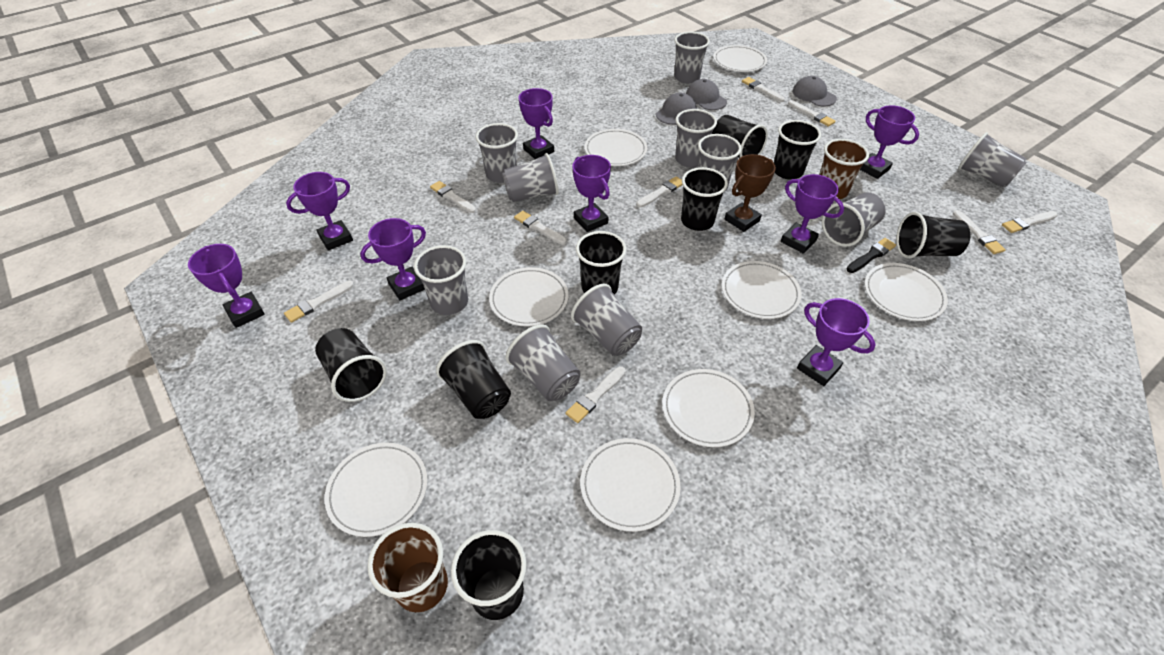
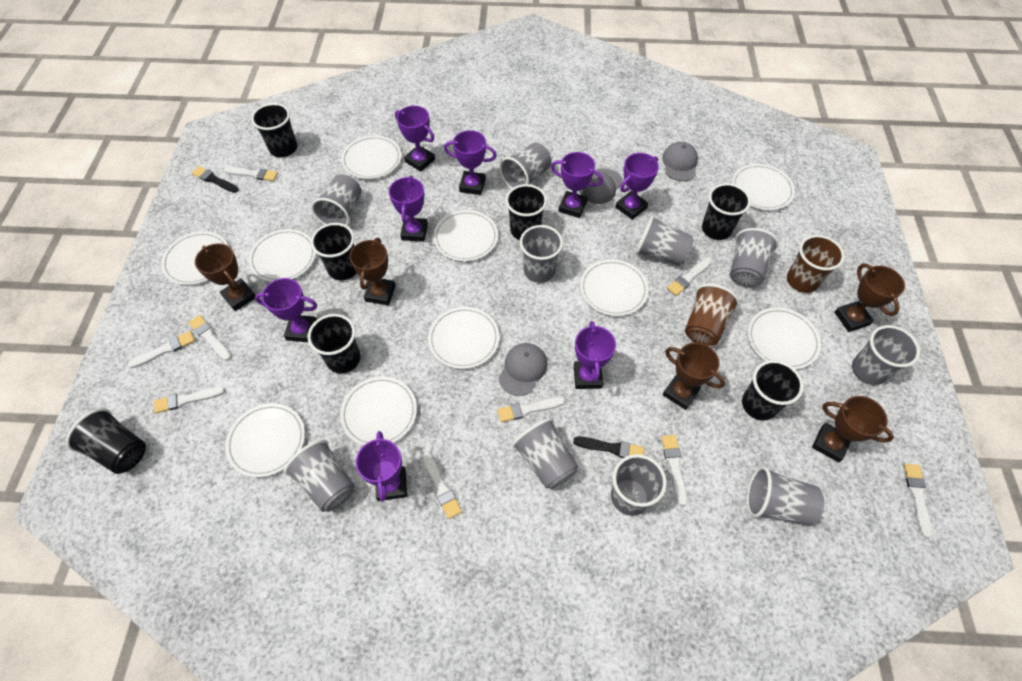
black brush: [847,238,896,273] = 1 -> [192,166,239,193] [573,437,644,458] = 2
black cup: [315,328,387,402] [436,340,511,419] [451,530,526,620] [576,231,627,294] [681,167,728,231] [712,115,768,158] [774,120,821,179] [896,212,970,259] = 8 -> [66,408,146,474] [251,103,297,157] [308,314,360,373] [311,223,357,280] [505,184,547,240] [702,183,751,240] [742,360,804,421] = 7
brown trophy: [724,154,776,232] = 1 -> [195,243,256,311] [349,238,396,305] [663,343,725,410] [812,396,894,462] [834,264,905,332] = 5
white plate: [325,443,428,537] [489,267,569,326] [580,438,681,532] [585,129,647,166] [662,369,755,447] [713,45,767,72] [722,261,802,319] [864,263,948,321] = 8 -> [161,231,228,285] [225,403,305,477] [249,229,316,282] [340,377,417,446] [341,135,401,179] [428,307,499,369] [433,210,498,261] [580,259,648,316] [732,164,795,210] [748,308,821,369] = 10

